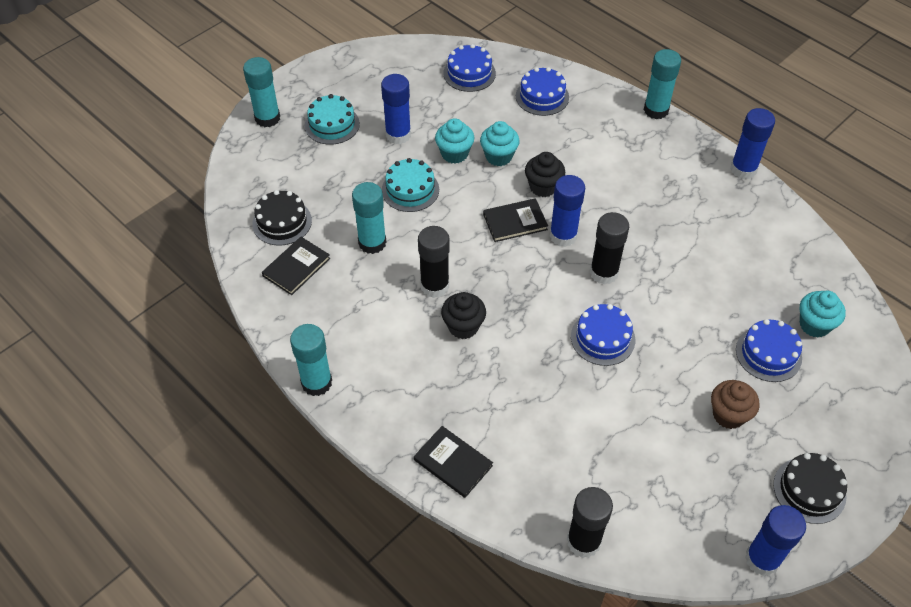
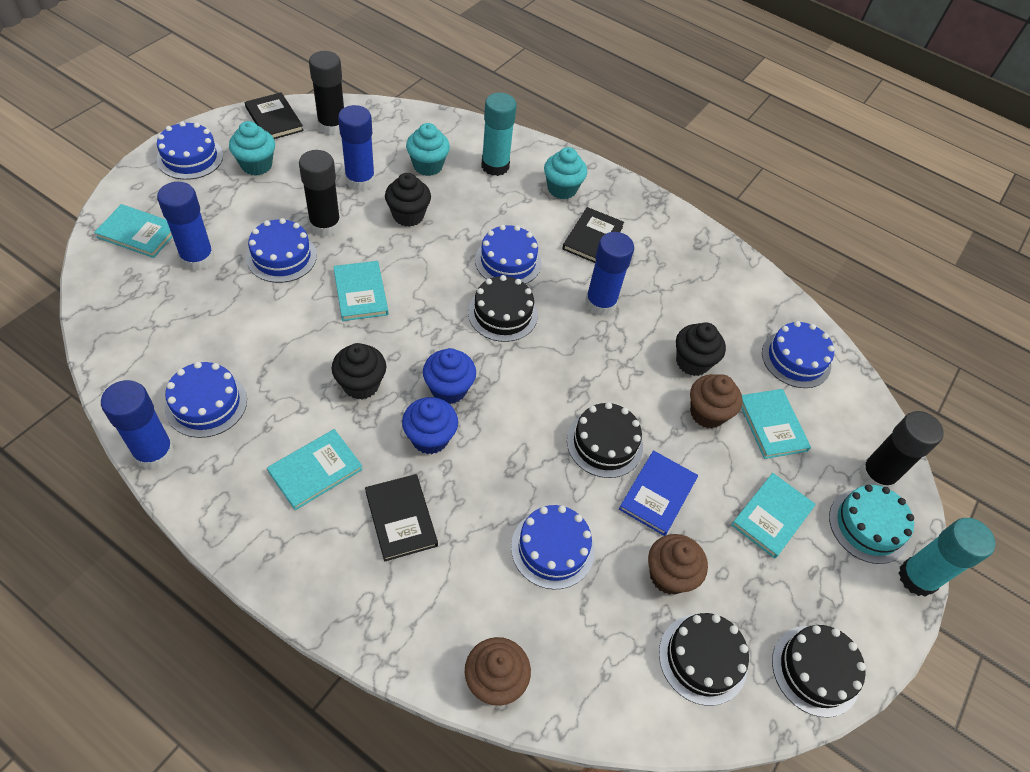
black cake: [252,190,312,246] [773,453,847,524] = 2 -> [468,275,538,342] [567,402,643,478] [659,613,749,706] [772,625,866,717] = 4
black cupcake: [441,292,486,339] [525,152,565,197] = 2 -> [332,343,386,400] [385,173,431,227] [676,322,726,376] = 3
blue book: none = 0 -> [619,450,698,536] = 1
blue cake: [443,44,496,92] [516,67,569,116] [571,304,635,366] [736,319,802,382] = 4 -> [156,121,223,180] [165,362,247,438] [246,218,317,283] [475,225,542,284] [511,505,595,590] [762,321,835,388] = 6
blue cupcake: none = 0 -> [402,397,458,454] [423,348,476,404] = 2
brown cupcake: [711,380,760,429] = 1 -> [465,637,531,706] [648,534,708,595] [690,374,742,428] = 3
turquoise book: none = 0 -> [94,204,173,258] [267,429,363,510] [333,261,388,321] [731,473,815,559] [741,389,811,459] = 5
turquoise cake: [305,94,360,145] [382,158,439,212] = 2 -> [829,485,914,564] = 1
turquoise glue stick: [243,57,280,127] [290,324,332,396] [352,182,386,254] [644,49,681,119] = 4 -> [481,93,517,176] [898,518,996,597] = 2

